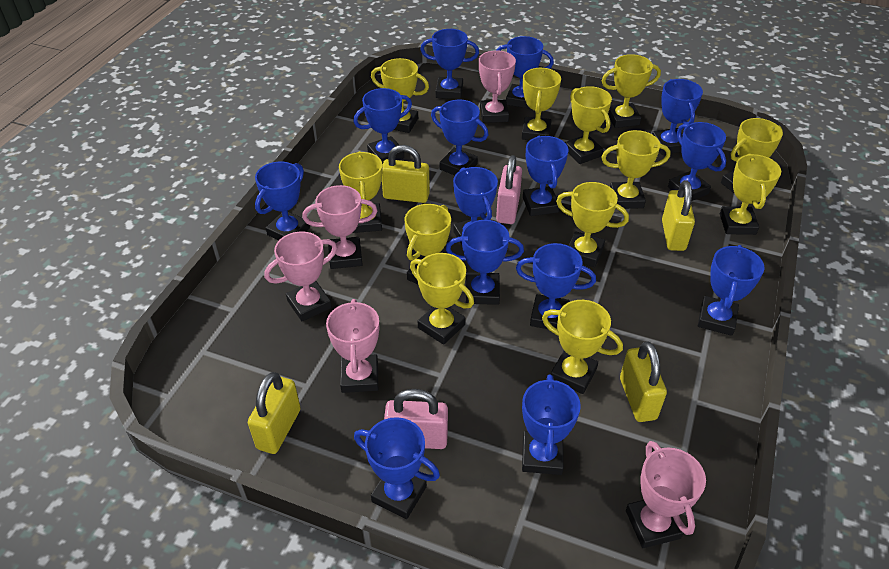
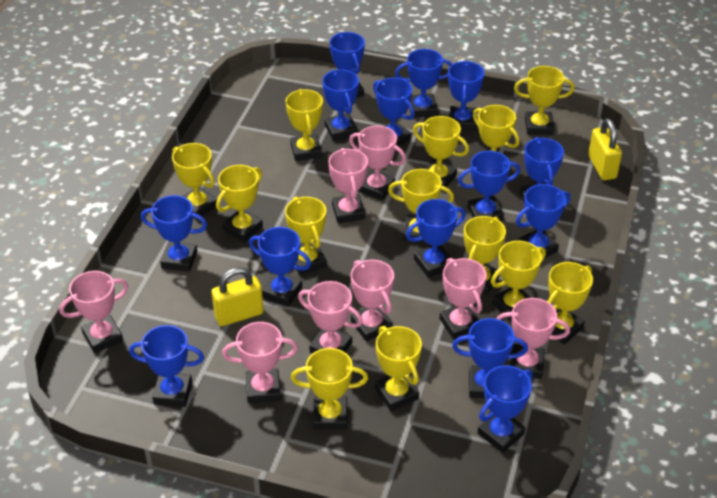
pink padlock: [384,389,448,449] [496,155,522,224] = 2 -> none = 0
pink trophy: [264,232,337,321] [302,185,377,269] [326,299,379,393] [479,50,516,123] [626,441,706,548] = 5 -> [59,271,128,353] [222,322,298,403] [298,281,363,354] [328,148,368,223] [349,125,406,200] [351,260,394,341] [439,258,487,340] [497,298,570,379] = 8
yellow padlock: [248,372,301,454] [382,145,430,203] [620,341,667,422] [662,180,695,251] = 4 -> [211,267,264,326] [588,118,622,180] = 2
yellow trophy: [339,151,383,233] [371,58,429,133] [405,204,451,284] [410,253,474,345] [522,68,561,140] [542,300,623,394] [556,182,629,267] [565,86,612,164] [601,130,671,209] [602,54,661,128] [720,154,781,235] [721,118,783,193] = 12 -> [172,143,217,219] [216,165,263,242] [285,197,327,275] [286,89,323,161] [291,348,368,429] [375,326,422,411] [388,169,454,244] [413,116,469,187] [464,216,506,296] [473,105,520,168] [491,241,546,322] [514,66,575,135] [547,262,593,344] = 13

